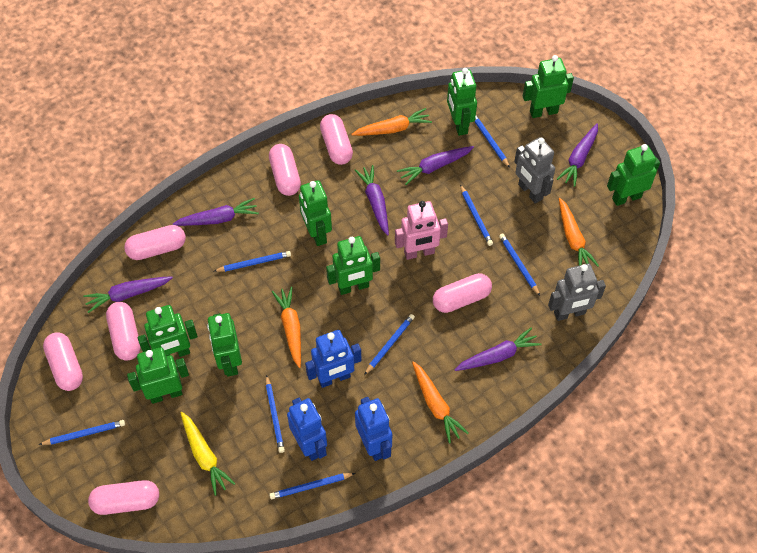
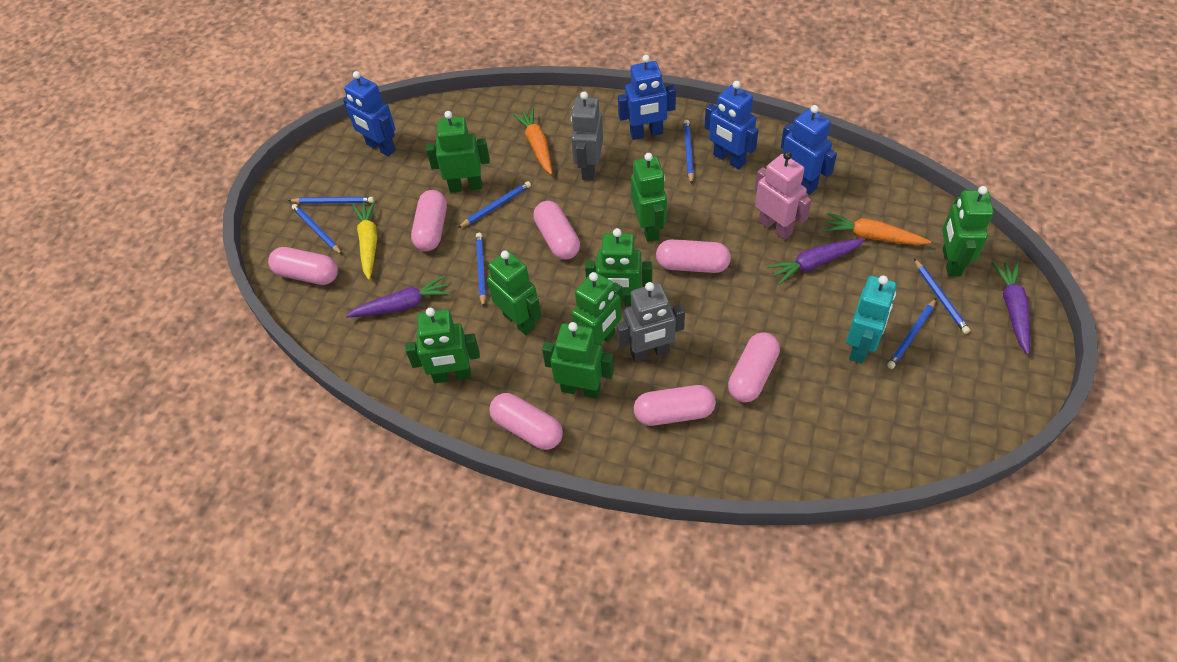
blue pencil: [38,420,125,445] [214,251,291,272] [266,375,285,453] [269,473,355,499] [364,314,415,375] [460,184,493,246] [474,115,510,168] [499,233,540,296] = 8 -> [288,197,374,204] [292,204,343,255] [458,181,531,228] [476,233,486,308] [683,120,694,184] [887,298,936,369] [914,259,970,334] = 7
blue robot: [287,398,327,461] [305,330,362,388] [355,397,392,461] = 3 -> [343,71,396,156] [618,55,676,140] [705,81,758,169] [781,105,837,195] = 4
orange carrot: [272,287,301,368] [351,108,432,136] [412,361,468,443] [559,198,599,266] = 4 -> [513,108,552,175] [823,212,931,245] = 2
purple carrot: [83,276,173,313] [173,198,259,226] [355,165,389,236] [397,146,474,185] [454,327,542,371] [557,123,598,187] = 6 -> [345,275,451,317] [767,238,866,285] [992,262,1030,354] = 3
turquoise robot: none = 0 -> [846,275,897,364] = 1

